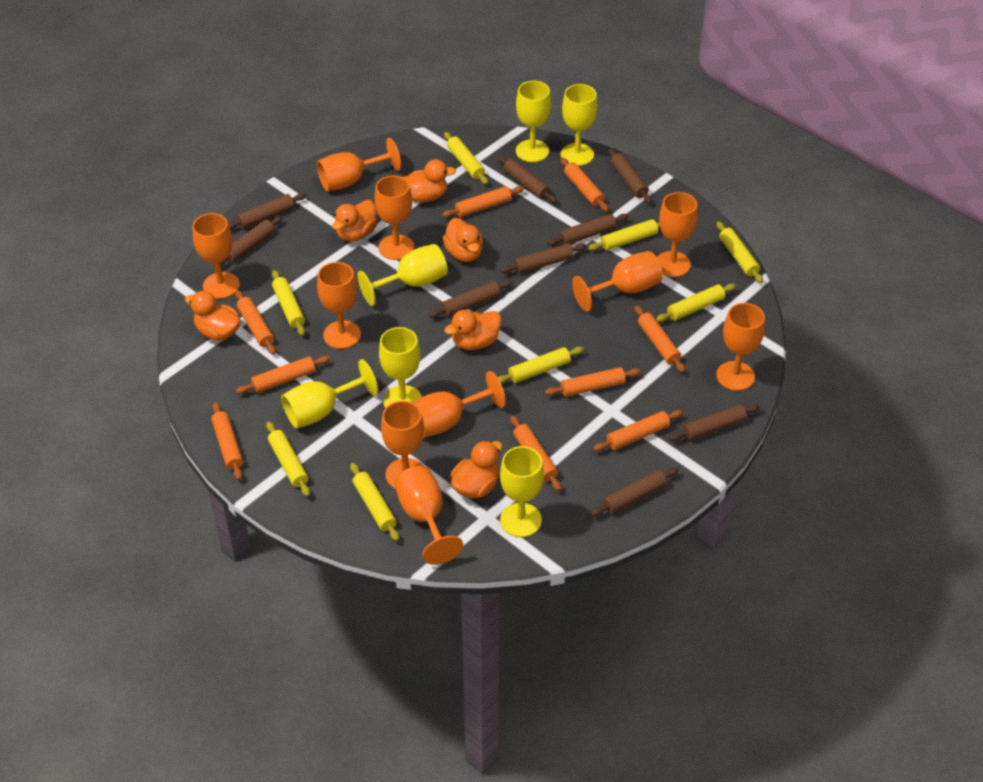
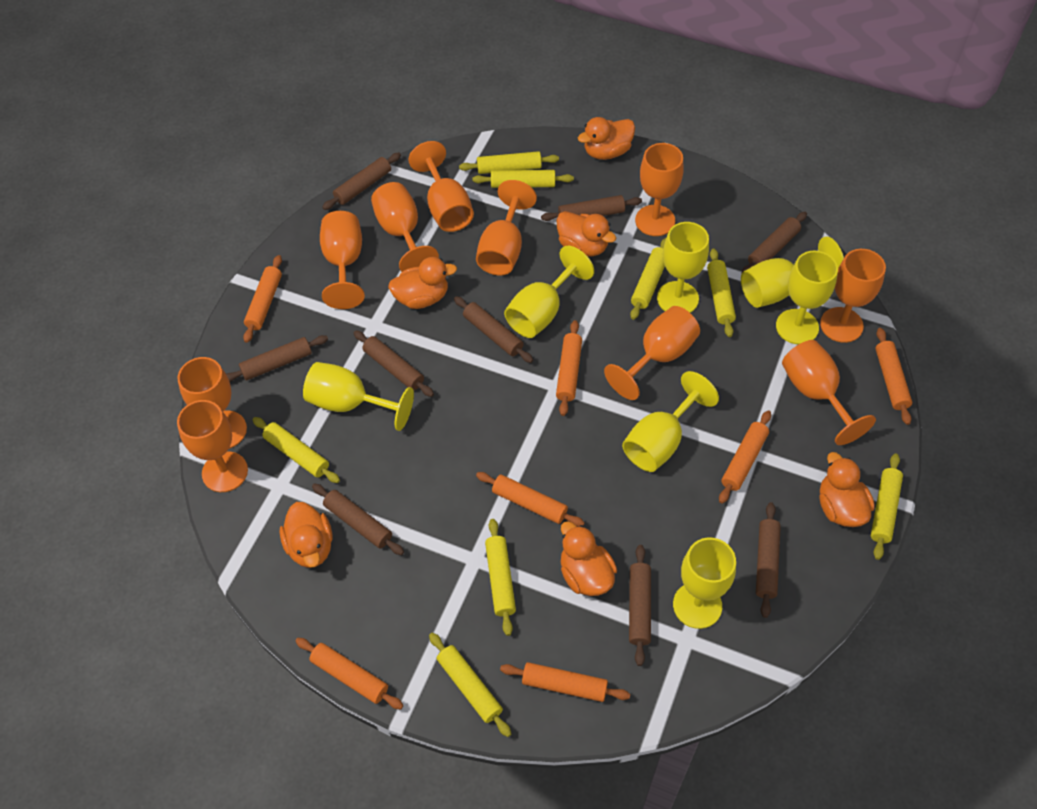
orange rolling pin: [211,402,243,480] [235,290,276,355] [236,356,330,394] [442,186,524,217] [510,416,561,491] [545,367,641,397] [560,157,609,212] [593,410,683,451] [634,305,685,373] = 9 -> [243,255,282,343] [295,638,404,709] [476,472,585,527] [500,662,630,702] [556,320,582,416] [719,410,771,504] [875,328,912,425] = 7
yellow goblet: [281,359,378,429] [357,244,448,306] [379,327,422,408] [500,446,544,537] [516,81,551,162] [560,84,598,166] = 6 -> [303,362,414,431] [504,246,594,338] [622,371,719,472] [657,222,709,313] [673,537,736,629] [741,236,844,308] [776,250,838,344] = 7

